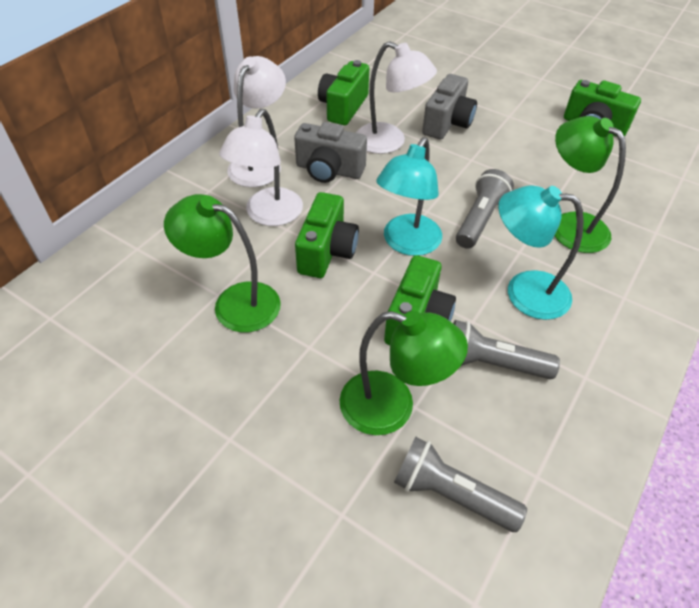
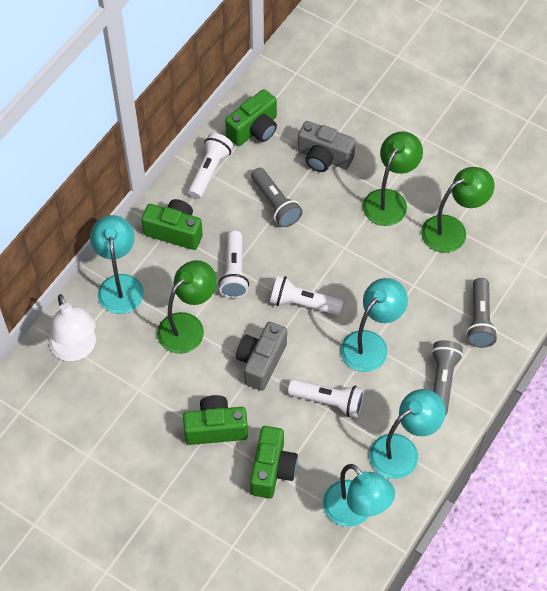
turquoise lamp: [376,137,442,256] [498,185,584,320] = 2 -> [90,215,144,314] [323,464,395,527] [341,278,408,372] [369,389,446,479] = 4
white flashlight: none = 0 -> [188,133,233,199] [218,231,249,298] [270,275,343,315] [288,379,364,418] = 4
white lamp: [219,109,303,226] [227,56,286,187] [356,41,437,154] = 3 -> [49,294,96,361] = 1

